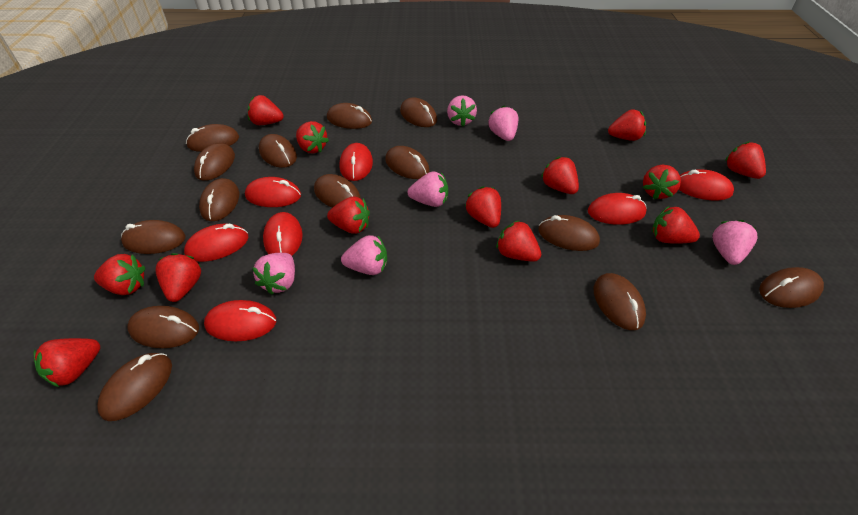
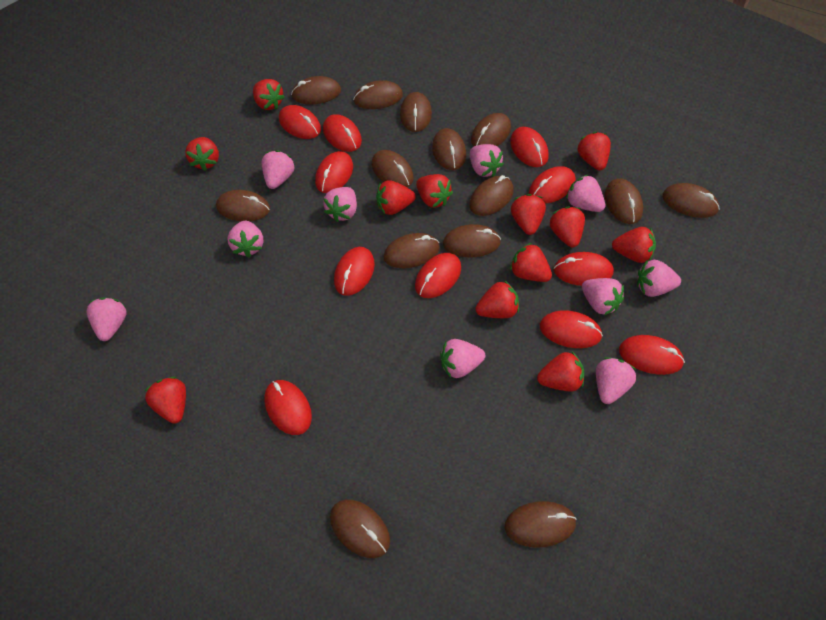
pink strawberry: [252,253,295,295] [341,235,387,275] [407,171,448,207] [447,95,477,127] [488,106,519,141] [712,220,757,265] = 6 -> [87,297,127,341] [228,221,263,257] [262,150,295,189] [323,187,357,222] [440,339,485,378] [470,144,504,177] [566,174,605,212] [582,278,624,315] [596,357,636,404] [637,259,681,297] = 10
red mouse: [184,224,248,262] [204,300,276,341] [245,177,301,207] [263,212,303,256] [340,143,373,181] [588,193,647,225] [678,169,734,200] = 7 -> [264,380,312,435] [279,105,321,139] [315,151,353,193] [323,114,362,152] [334,247,375,296] [415,253,461,298] [510,127,549,167] [529,166,576,204] [540,310,603,348] [554,252,614,286] [619,335,685,375] = 11
red strawberry: [33,338,100,387] [94,254,145,295] [156,253,201,302] [248,95,284,125] [296,121,329,153] [327,196,370,234] [465,186,501,228] [496,220,541,262] [541,157,579,194] [608,109,646,141] [643,165,681,199] [652,206,700,244] [725,141,766,179] = 13 -> [145,377,186,424] [185,137,219,171] [253,79,285,110] [376,181,416,215] [416,174,453,208] [475,280,519,318] [510,243,552,282] [511,194,546,235] [537,352,584,392] [550,206,585,248] [577,132,611,170] [612,227,656,263] = 12

